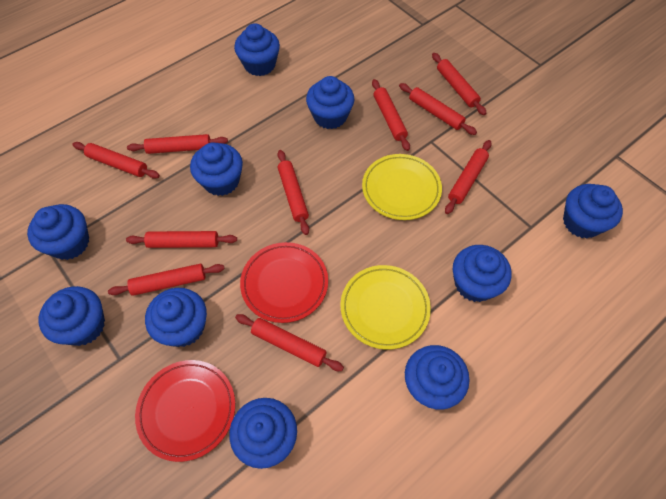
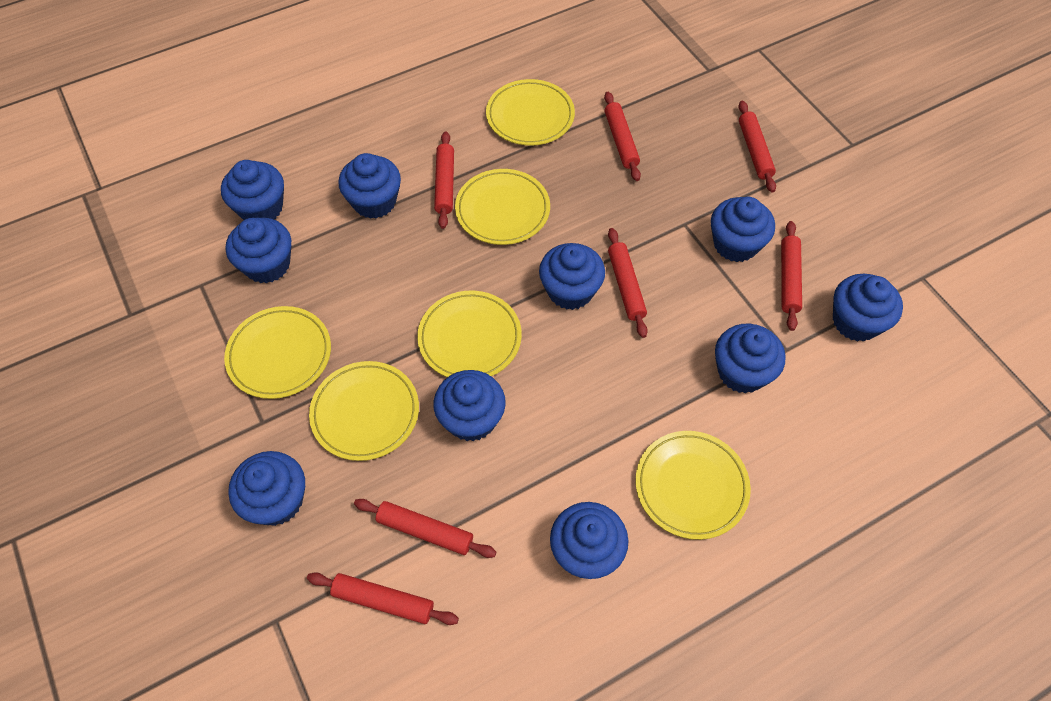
red plate: [135,360,235,462] [240,242,328,323] = 2 -> none = 0
red rolling pin: [72,142,160,179] [108,264,225,296] [126,231,237,248] [127,134,228,154] [235,314,344,371] [277,150,309,235] [372,79,410,151] [399,83,477,135] [432,53,486,115] [445,140,491,214] = 10 -> [307,572,459,625] [354,499,496,558] [434,131,454,229] [604,92,641,181] [608,228,648,338] [738,101,776,193] [781,221,802,331] = 7
yellow plate: [340,265,431,350] [362,154,442,220] = 2 -> [224,306,331,399] [309,361,419,461] [417,291,522,377] [455,169,550,245] [486,79,575,146] [635,431,751,540] = 6

